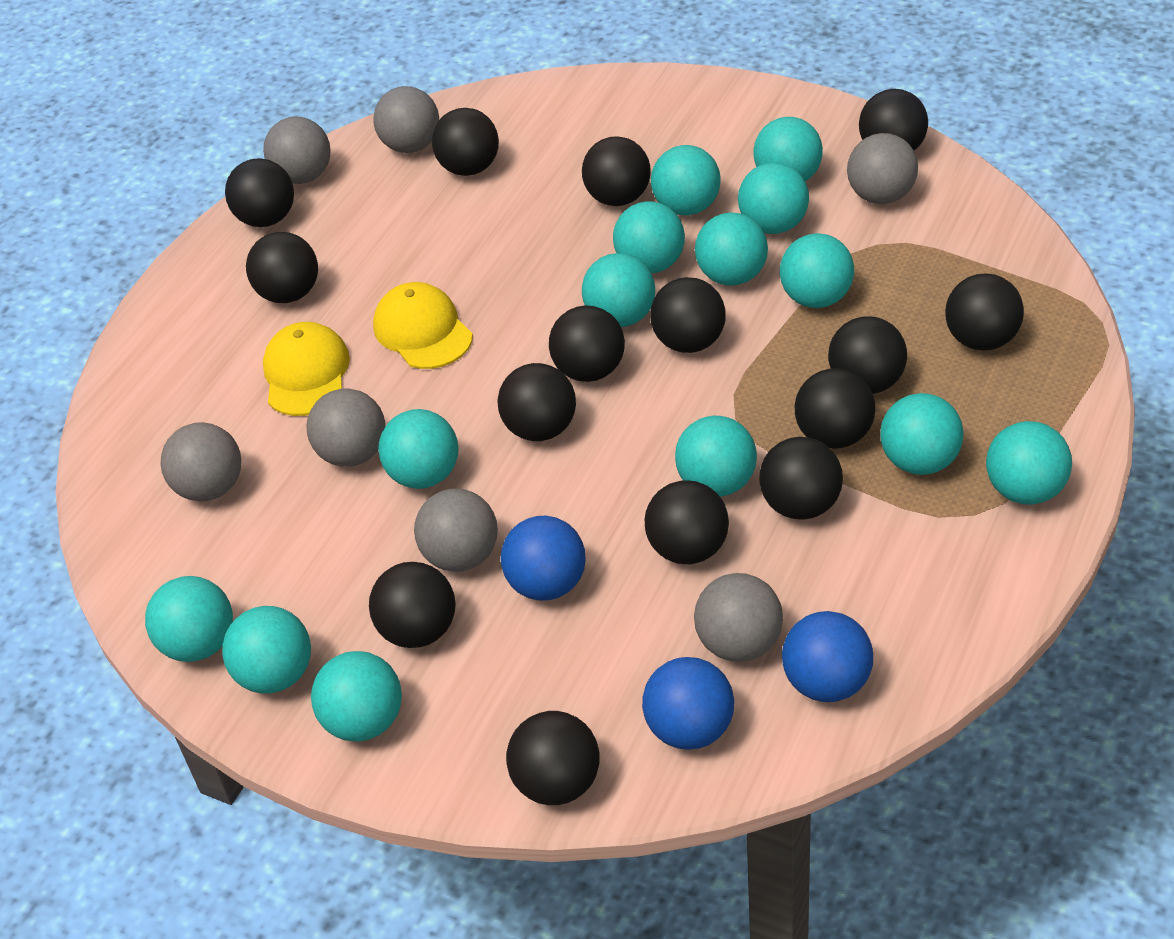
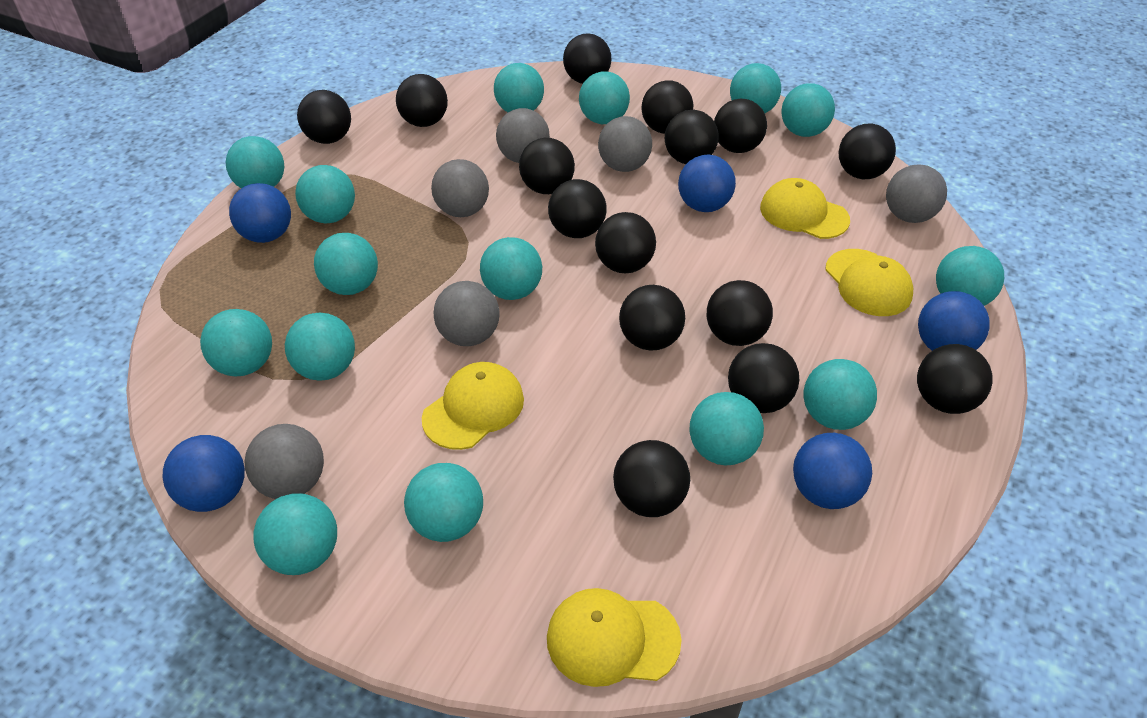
blue ball: [501,516,586,601] [642,657,734,750] [782,611,873,702] = 3 -> [163,435,245,512] [229,183,291,243] [678,154,736,212] [793,433,872,509] [918,291,990,351] = 5
grey ball: [161,422,241,501] [263,116,331,184] [307,388,386,467] [373,86,439,153] [414,488,498,572] [694,573,783,662] [847,133,918,204] = 7 -> [245,424,324,499] [431,159,489,217] [434,281,500,346] [496,108,550,163] [598,116,652,172] [886,164,947,223] = 6
turquoise ball: [145,576,233,662] [222,606,311,693] [311,651,402,742] [378,409,459,489] [582,253,655,327] [613,201,685,274] [651,145,721,216] [675,416,757,497] [695,213,768,286] [738,162,809,234] [753,117,823,182] [780,233,854,308] [880,393,964,475] [986,421,1072,505] = 14 -> [200,309,272,377] [226,136,284,189] [253,493,337,575] [285,313,355,381] [295,165,355,223] [314,233,378,295] [404,463,483,542] [480,237,542,300] [494,63,544,112] [579,71,630,124] [689,392,764,466] [730,63,781,113] [781,83,835,137] [804,359,877,430] [936,246,1004,306] = 15
yellow cap: [263,322,350,416] [373,282,473,369] = 2 -> [422,362,524,450] [547,588,682,687] [760,178,850,239] [825,249,913,316] = 4

